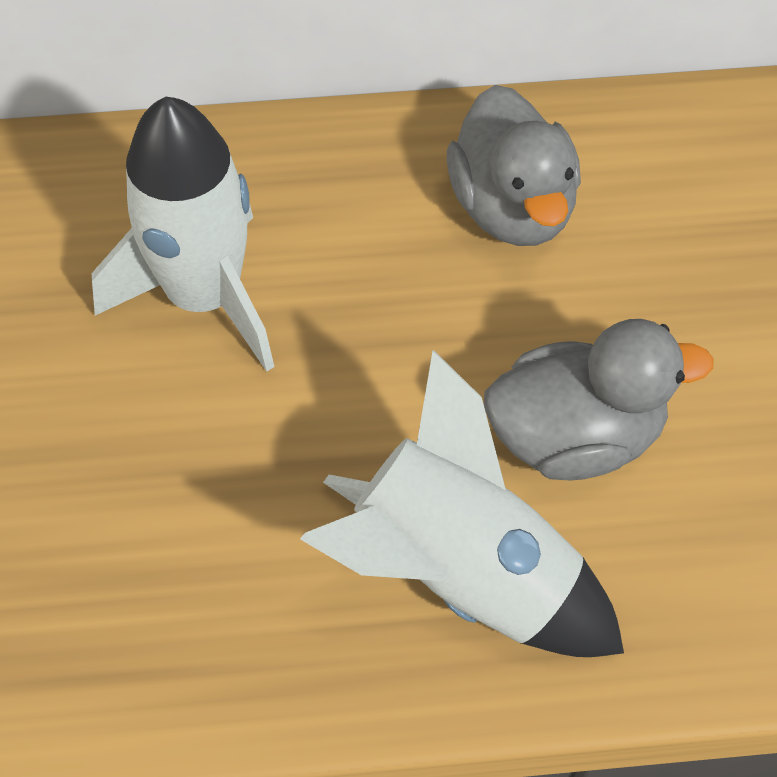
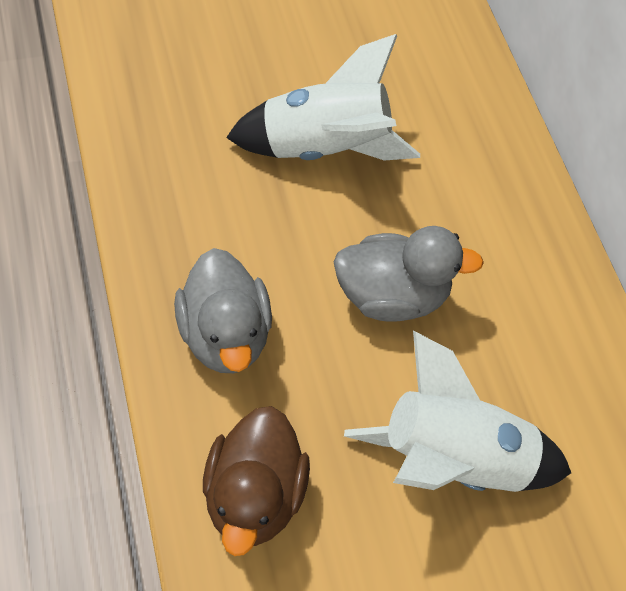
brown duck: none = 0 -> [203,406,310,556] = 1

